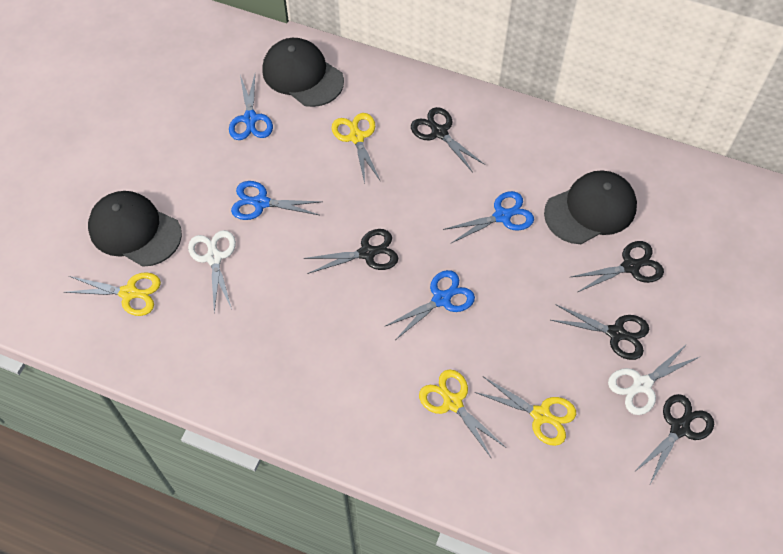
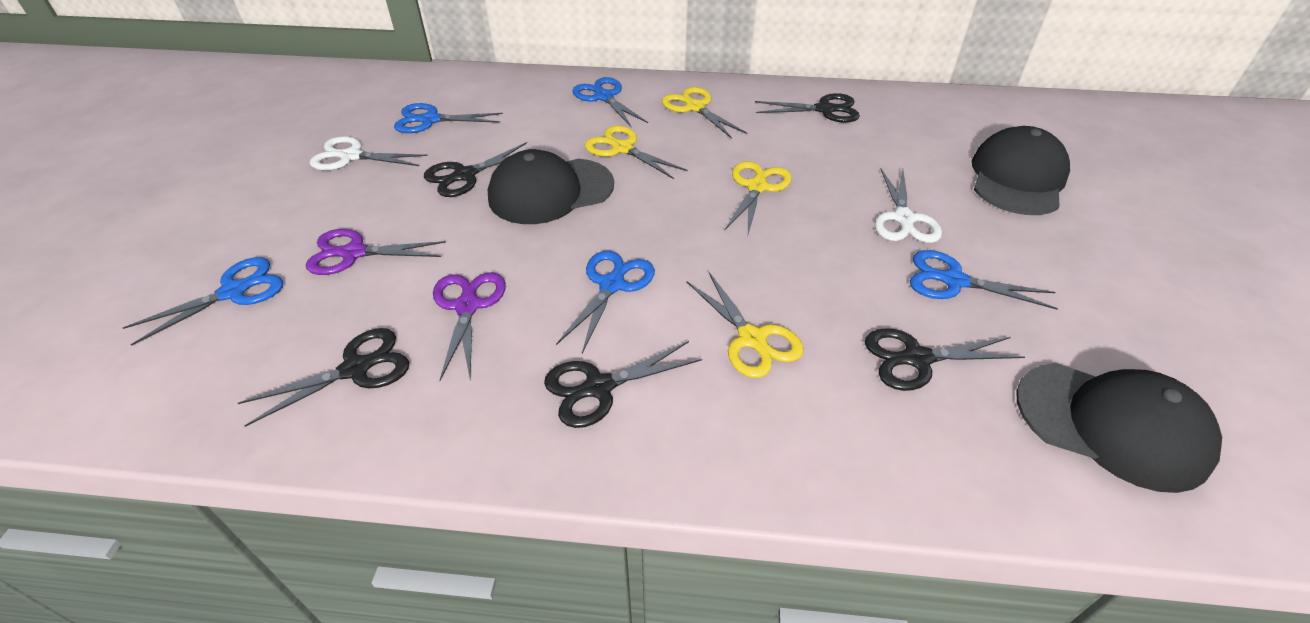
blue scissors: [229,74,273,140] [231,181,323,220] [384,270,475,339] [443,191,534,244] = 4 -> [123,257,283,346] [394,103,503,133] [556,251,655,353] [572,77,648,128] [910,250,1058,309] = 5
purple scissors: none = 0 -> [306,229,446,275] [433,272,506,381] = 2

